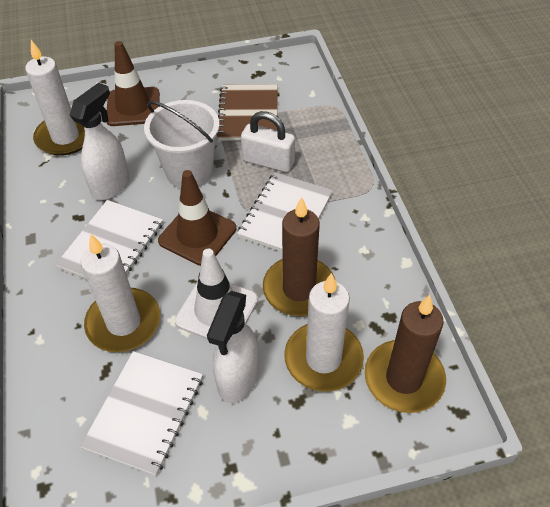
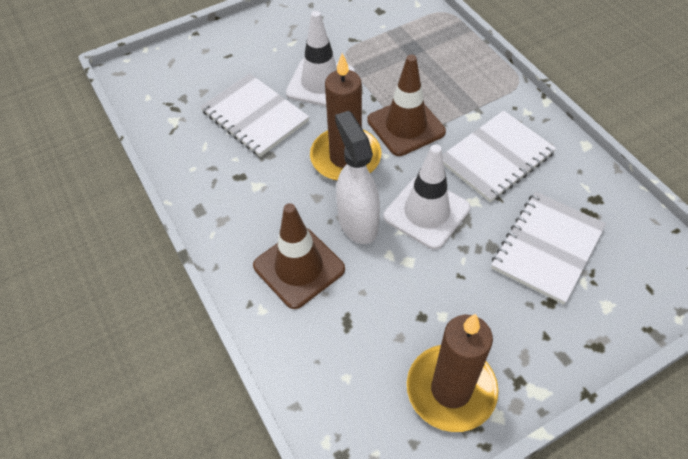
brown notebook: [217,84,278,141] = 1 -> none = 0
white bucket: [144,100,220,188] = 1 -> none = 0
white candle: [25,40,85,156] [81,234,160,352] [284,273,364,392] = 3 -> none = 0
white padlock: [241,111,295,172] = 1 -> none = 0
white spray bottle: [69,83,129,200] [207,291,259,403] = 2 -> [335,111,380,244] = 1
white traffic cone: [175,248,258,339] = 1 -> [286,11,355,106] [384,144,470,250] = 2

